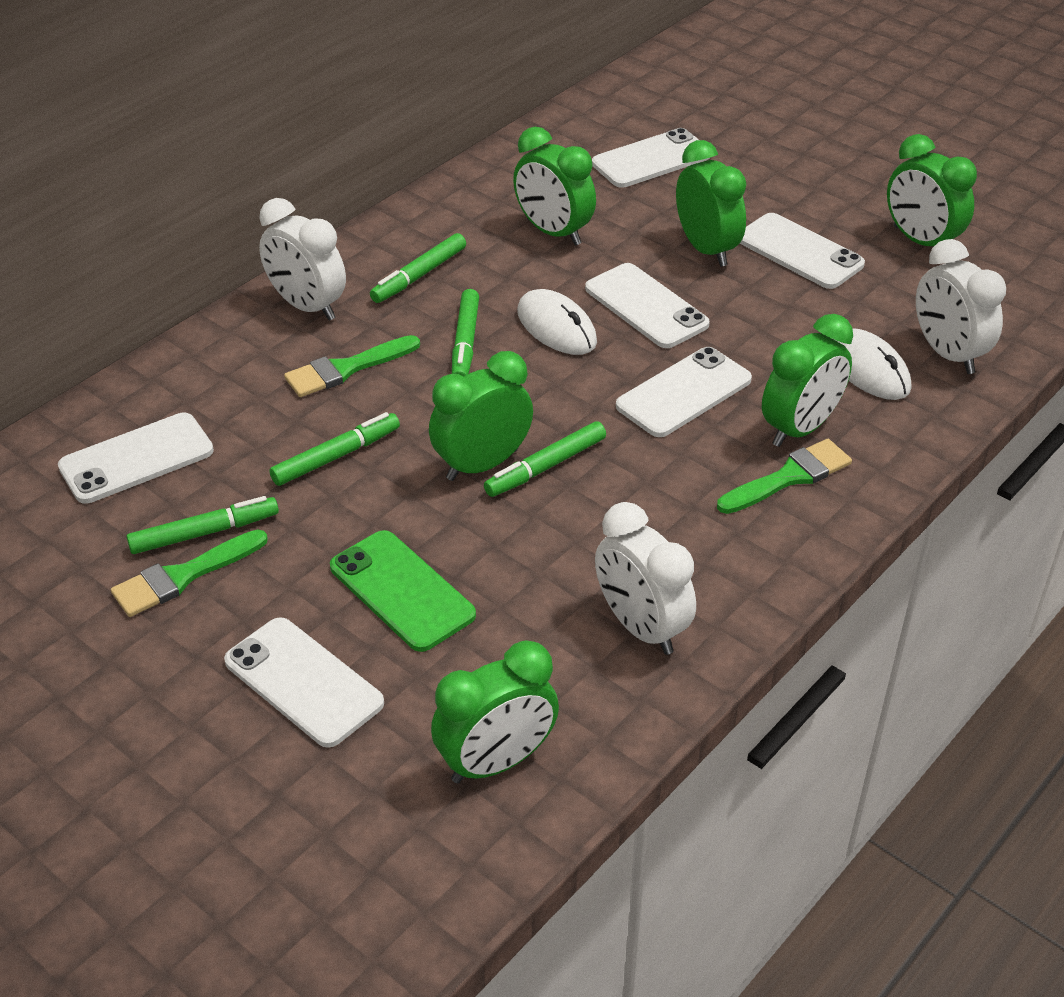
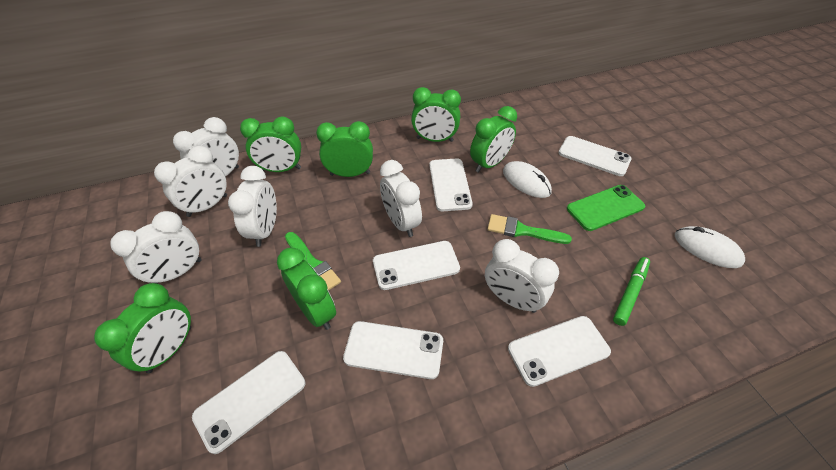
green brush: [111,529,268,617] [284,335,420,397] [717,439,852,514] = 3 -> [285,232,341,291] [487,214,572,244] = 2
green marker: [127,496,279,554] [269,412,400,486] [370,233,466,303] [452,289,479,376] [484,421,606,497] = 5 -> [613,257,650,326] = 1
white clock: [259,198,346,321] [595,502,696,655] [916,239,1006,374] = 3 -> [110,211,202,284] [154,146,227,217] [173,117,239,176] [228,166,277,247] [380,160,422,237] [485,239,559,313] = 6

